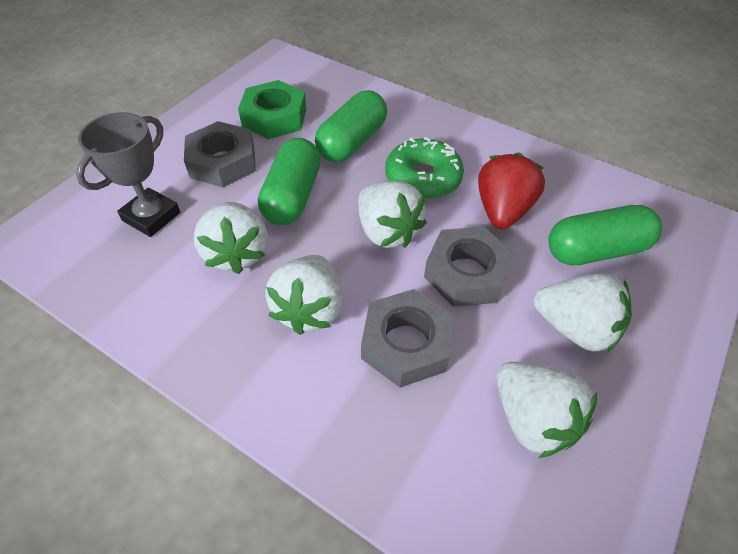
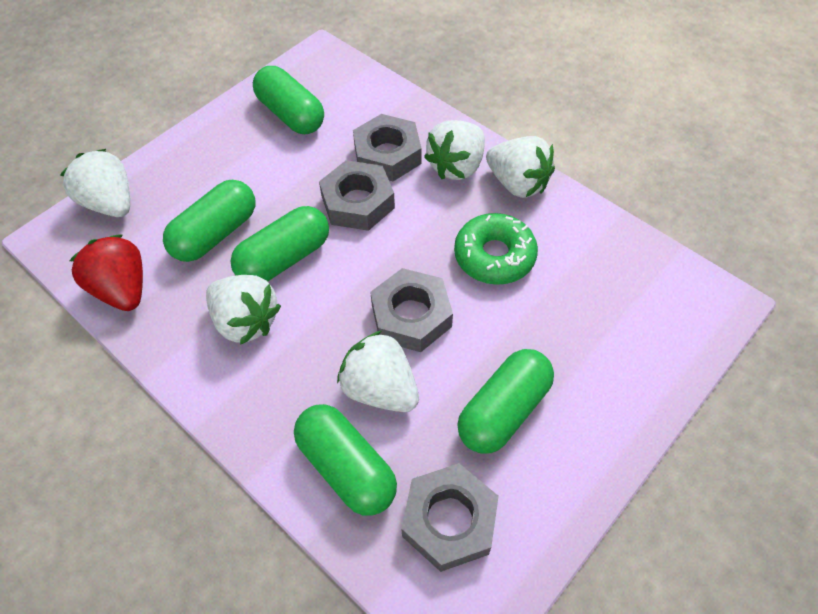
green capsule: [258,138,321,225] [315,90,387,162] [548,205,662,265] = 3 -> [163,180,255,262] [230,206,329,281] [253,66,324,134] [294,404,397,516] [457,349,554,454] = 5
green nut: [238,80,306,139] = 1 -> none = 0
grey nut: [184,121,256,187] [361,289,453,388] [424,227,515,307] = 3 -> [319,160,395,231] [353,114,422,181] [370,268,453,352] [401,463,499,572] = 4
grey trophy: [76,112,180,237] = 1 -> none = 0

